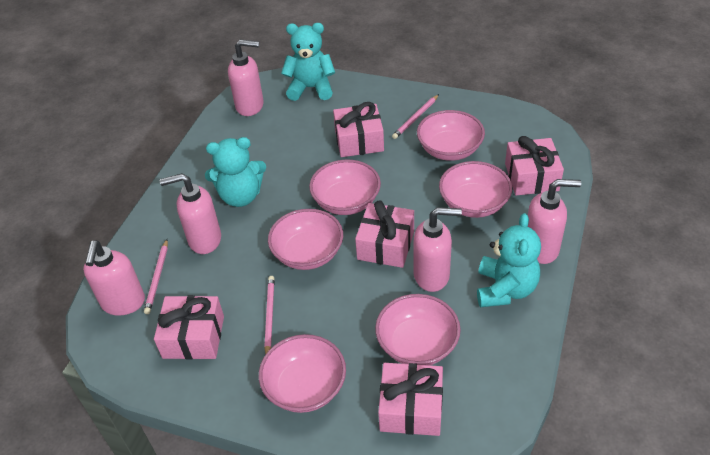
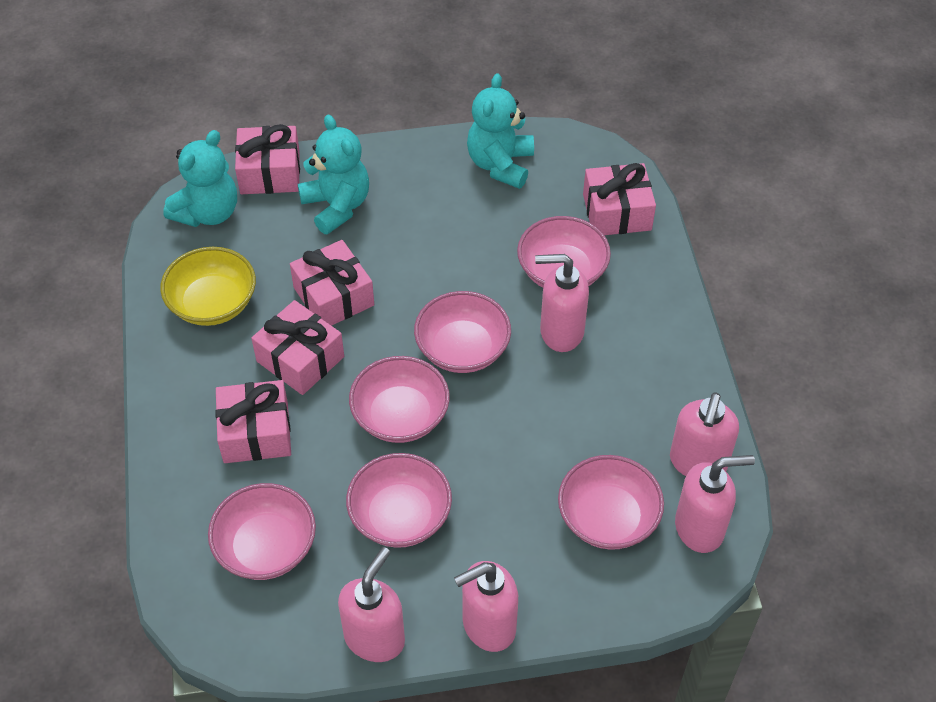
pink pencil: [144,239,168,314] [264,276,275,354] [392,94,439,139] = 3 -> none = 0
yellow bowl: none = 0 -> [160,247,256,326] = 1

